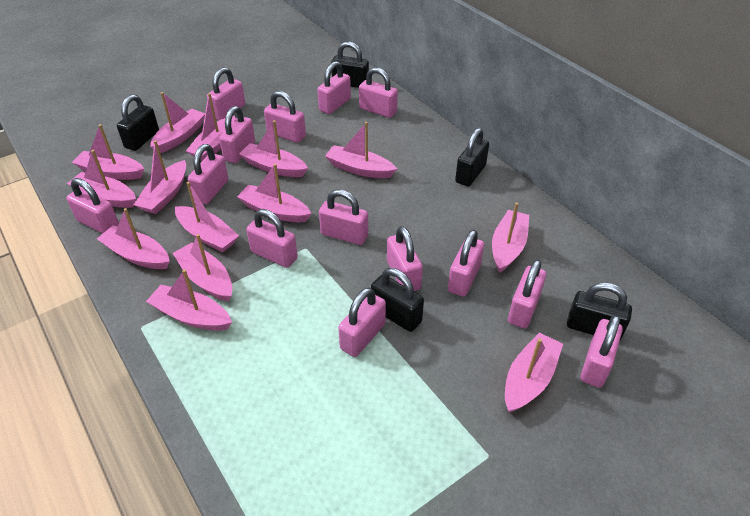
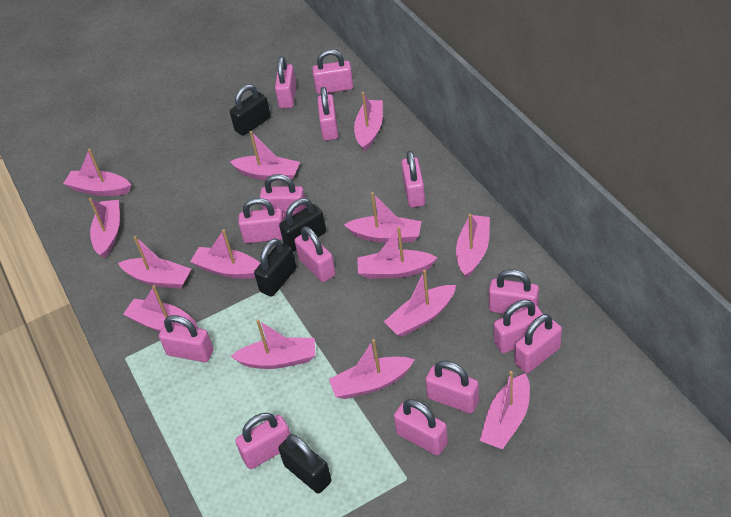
black padlock: [117,94,159,151] [331,42,369,88] [371,268,424,332] [455,128,489,186] [567,282,632,340] = 5 -> [230,84,271,136] [254,238,297,297] [279,198,326,252] [279,434,331,494] = 4

